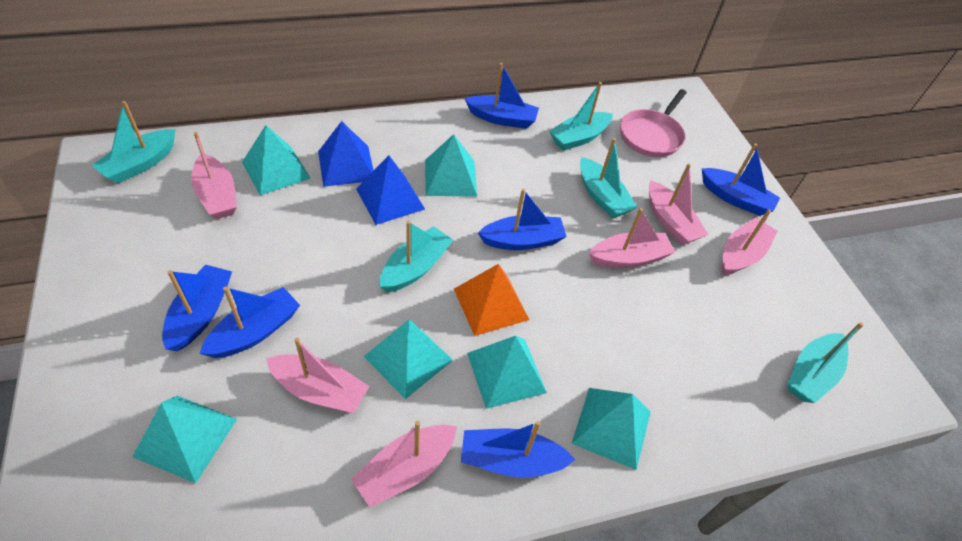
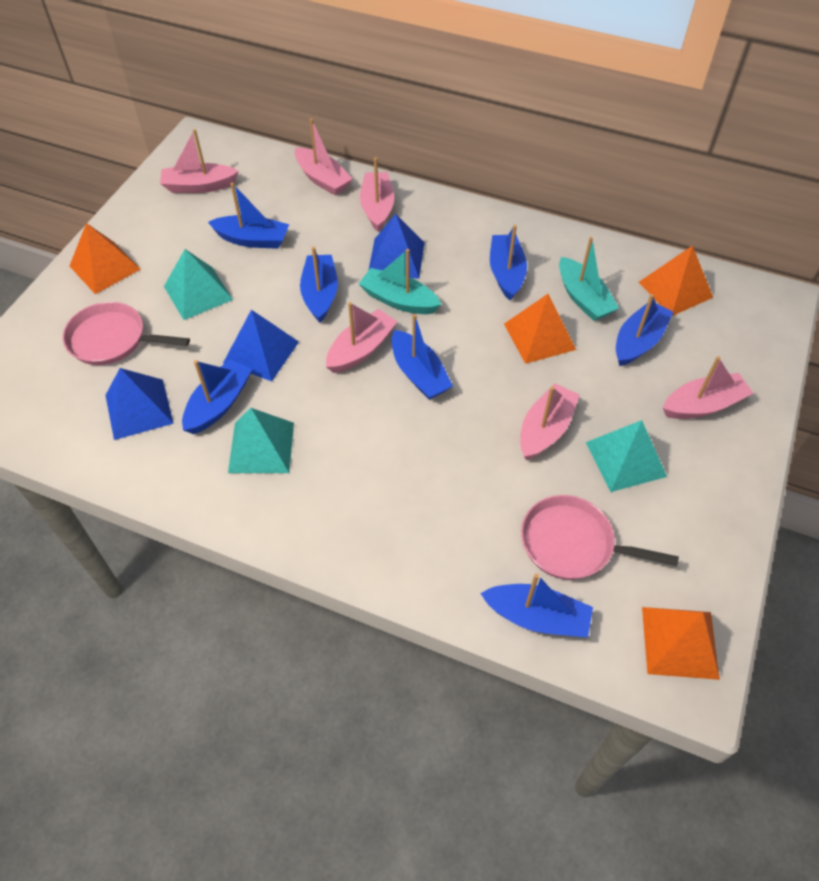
blue boat: [162,265,232,351] [199,287,300,358] [461,421,575,477] [464,63,539,129] [478,189,567,250] [702,143,780,216] = 6 -> [182,359,252,434] [208,183,289,249] [300,246,338,323] [392,314,453,400] [480,573,593,638] [490,225,527,301] [616,294,673,366] = 7
blue pyramid: [318,121,374,187] [356,155,425,225] = 2 -> [105,368,174,440] [223,310,299,381] [368,214,424,279] = 3
orange pyramid: [454,264,529,336] = 1 -> [70,223,141,294] [504,294,576,364] [639,245,713,316] [642,607,720,680] = 4
pink pan: [620,89,687,157] = 1 -> [63,302,190,365] [521,495,679,580] = 2
turquoise boat: [92,101,175,184] [380,221,453,292] [549,82,613,151] [580,138,637,218] [788,322,864,403] = 5 -> [359,249,442,314] [559,237,619,321] = 2
turquoise pyramid: [132,396,237,483] [242,125,311,195] [364,320,453,399] [425,134,477,197] [467,336,547,409] [571,388,651,470] = 6 -> [164,249,233,320] [228,408,294,473] [586,420,667,492] = 3

